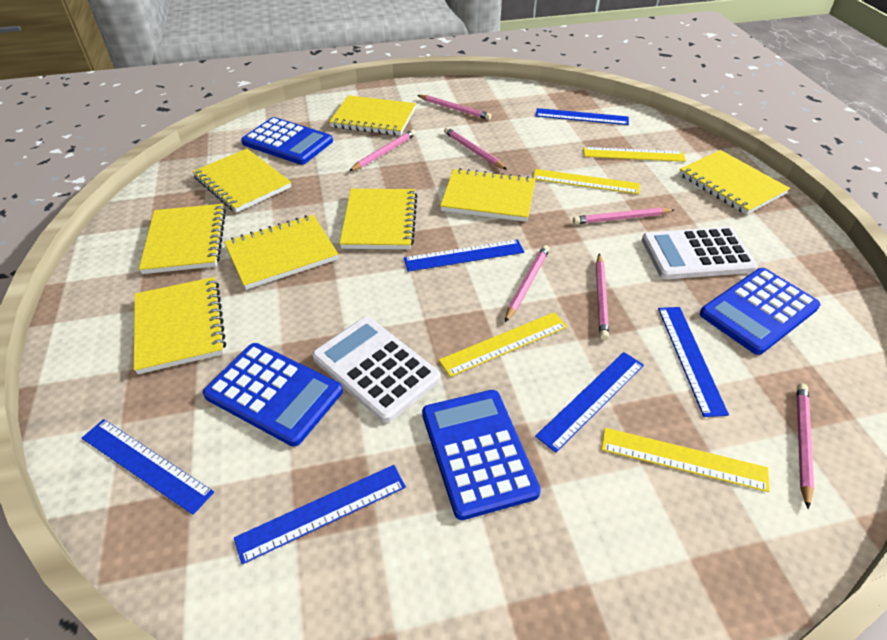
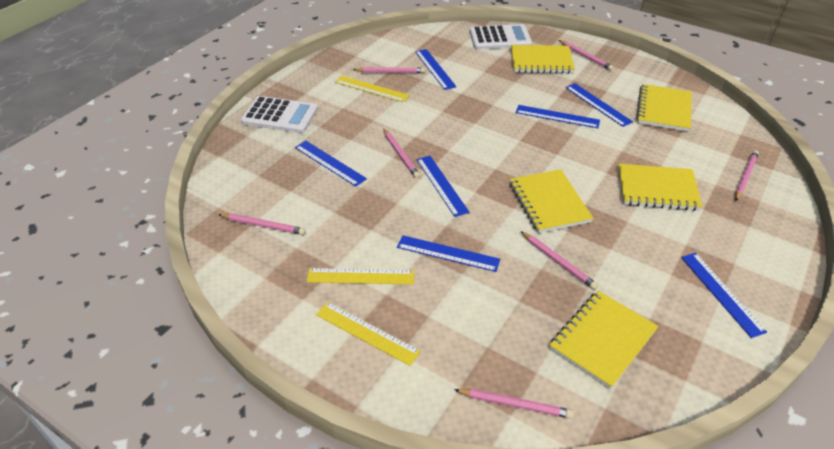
blue calculator: [203,343,343,447] [241,117,333,165] [422,390,541,520] [700,268,821,355] = 4 -> none = 0
blue ruler: [82,419,214,515] [234,465,406,564] [404,239,524,272] [535,108,629,125] [535,352,644,453] [658,307,729,417] = 6 -> [295,141,367,187] [397,235,500,272] [415,49,457,90] [416,156,469,217] [516,105,600,128] [565,83,633,127] [681,253,767,338] = 7
yellow notebook: [134,277,226,374] [139,204,226,274] [192,149,291,213] [224,215,338,290] [329,95,416,136] [339,189,418,249] [440,168,536,222] [679,150,790,215] = 8 -> [510,169,593,233] [511,45,575,74] [550,291,659,389] [618,164,703,211] [636,84,692,132] = 5
yellow ruler: [439,312,567,377] [533,169,640,194] [583,147,686,162] [601,428,770,492] = 4 -> [307,268,414,285] [316,302,421,366] [335,76,410,103] = 3

